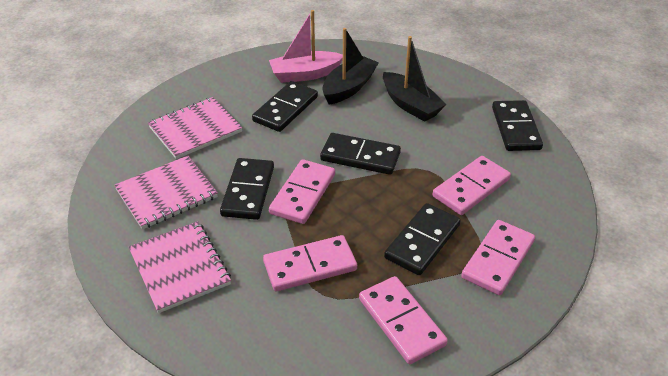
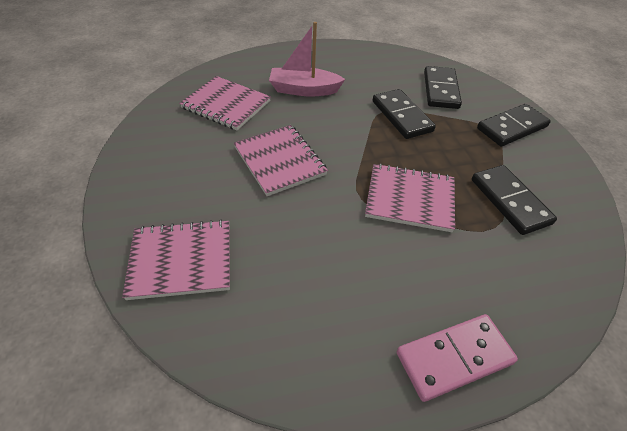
black boat: [322,28,379,105] [383,36,447,122] = 2 -> none = 0
black domino: [220,158,274,220] [252,81,318,132] [320,133,401,175] [384,203,461,275] [492,100,543,151] = 5 -> [373,89,436,139] [424,66,462,109] [472,165,557,235] [477,104,551,147] = 4
pink domino: [263,235,357,292] [269,159,335,224] [359,276,448,364] [432,156,511,215] [461,220,535,295] = 5 -> [397,314,518,402] = 1
pink notebook: [114,155,218,229] [129,221,231,313] [148,97,243,159] = 3 -> [122,220,230,300] [179,76,271,130] [234,125,328,196] [365,163,455,232] = 4

